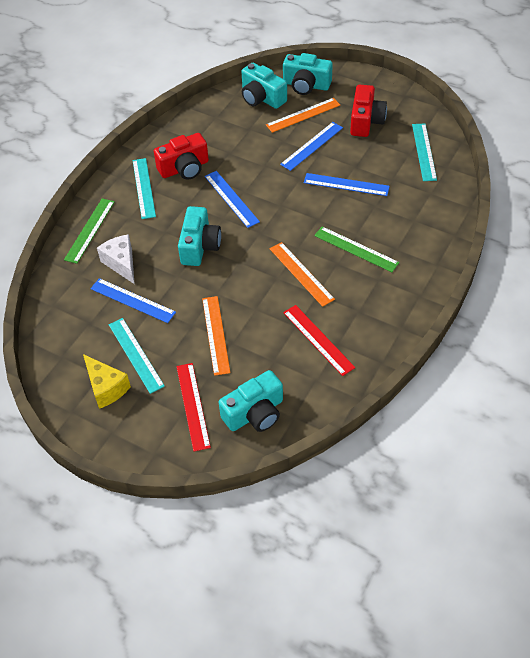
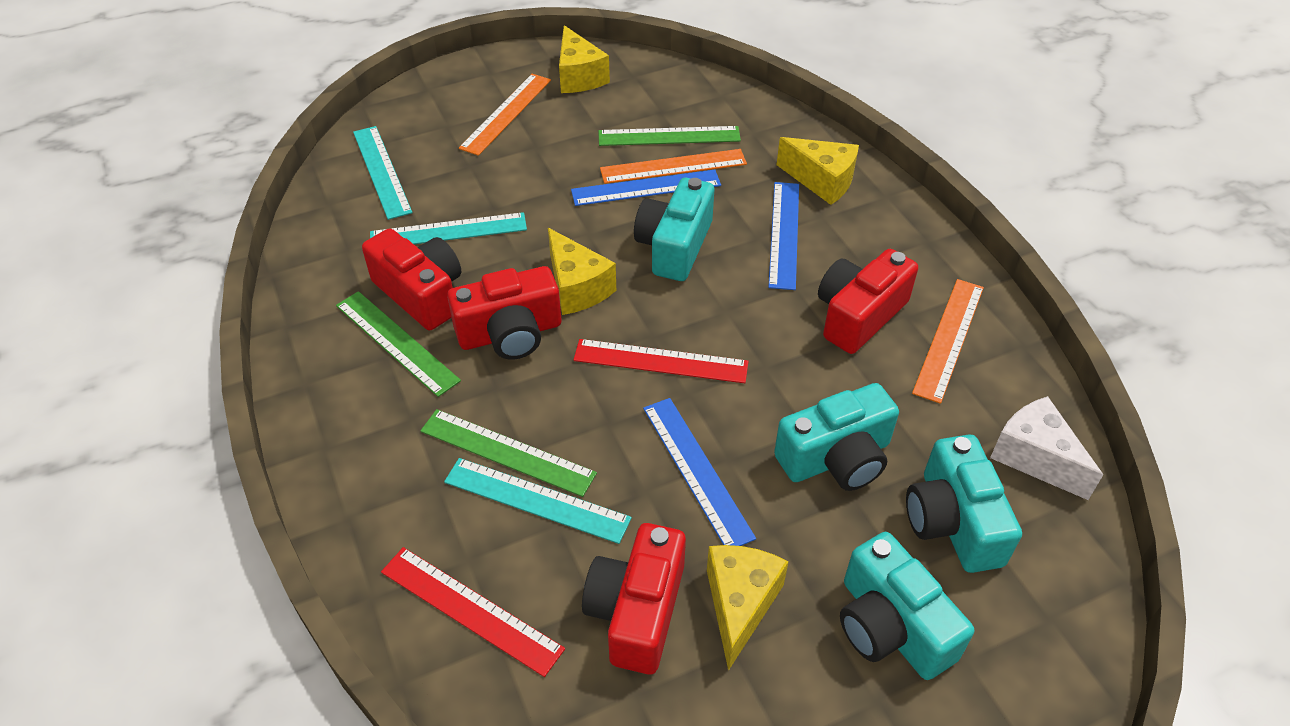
blue ruler: [90,278,176,323] [205,171,260,228] [280,122,343,171] [304,173,390,196] = 4 -> [571,170,721,206] [643,398,756,546] [768,182,799,290] = 3
green ruler: [64,198,115,264] [314,226,400,272] = 2 -> [336,291,461,397] [420,409,597,497] [598,126,741,146] = 3
red camera: [154,133,209,180] [350,85,387,137] = 2 -> [362,228,461,330] [447,266,561,360] [582,523,686,675] [818,249,918,354] = 4
yellow cheese: [83,354,131,409] = 1 -> [548,228,616,315] [559,25,610,93] [707,545,789,671] [777,137,859,205] = 4

